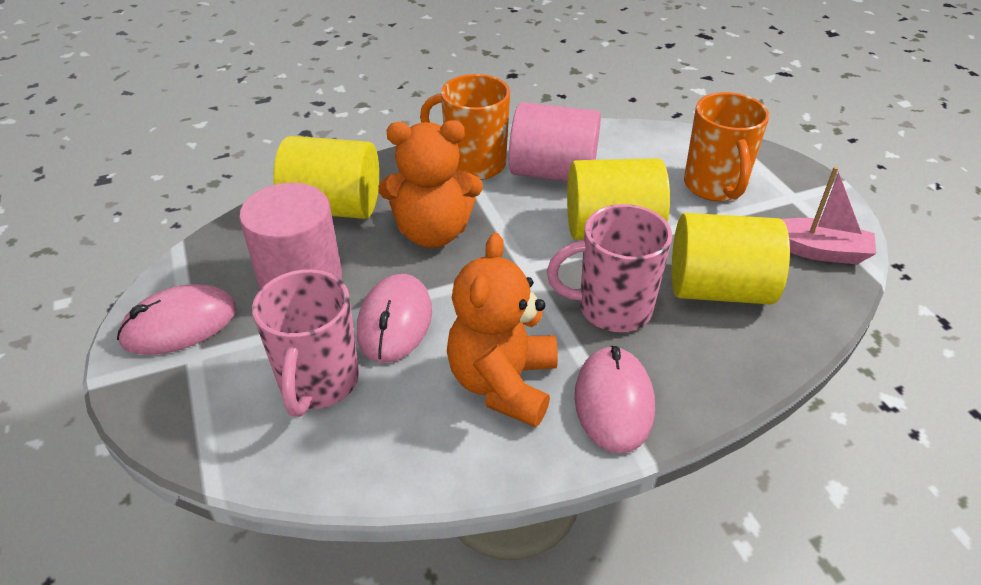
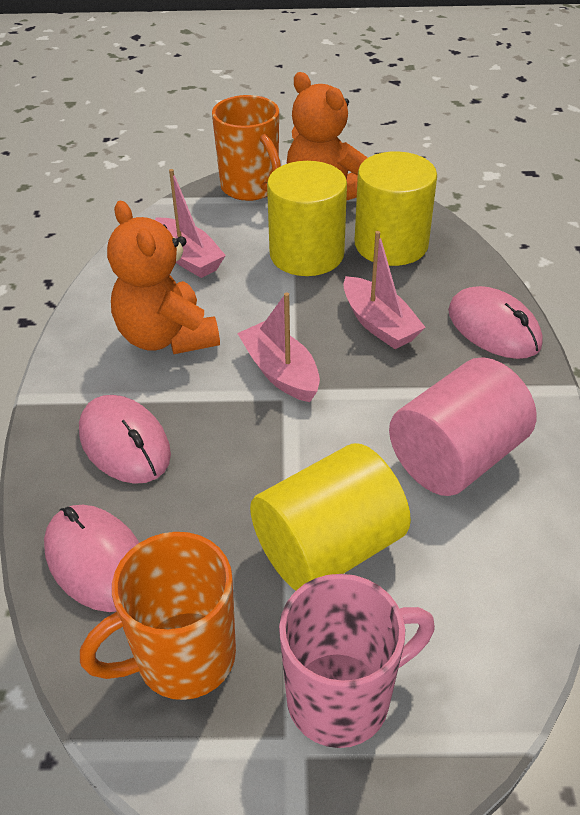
pink boat: [781,166,876,264] = 1 -> [155,169,226,278] [237,292,320,402] [343,231,426,349] = 3
pink cylinder: [239,182,342,289] [509,102,601,182] = 2 -> [389,357,537,496] = 1
pink mug: [252,269,359,417] [547,204,673,332] = 2 -> [279,574,435,748] = 1

